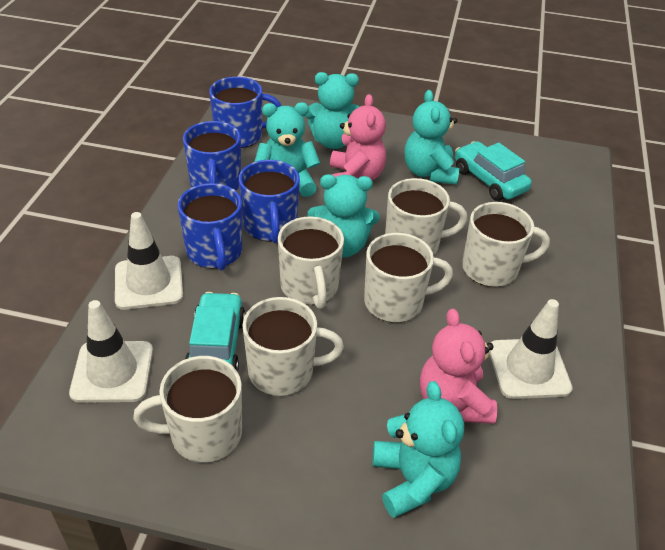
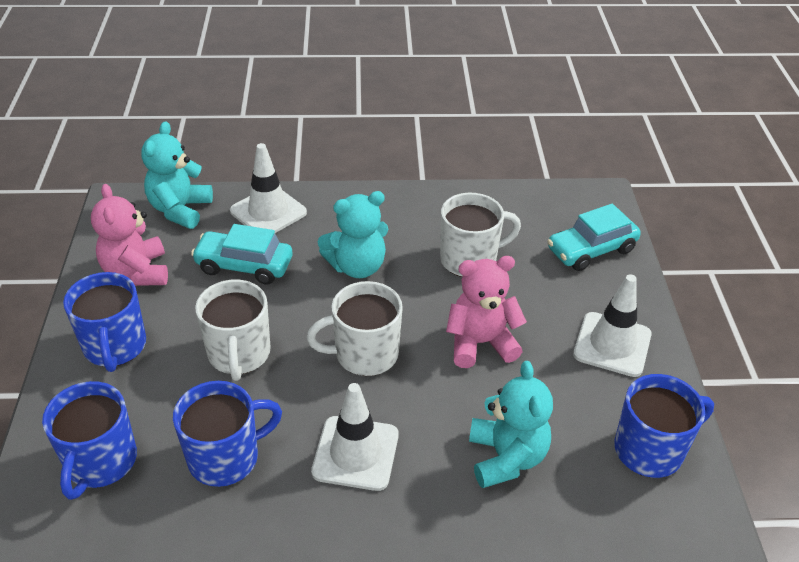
turquoise teddy bear: [255,102,320,197] [305,72,359,149] [308,174,379,258] [373,381,464,518] [405,90,459,185] = 5 -> [141,121,213,229] [318,191,389,278] [469,361,553,488] = 3
white mug: [133,356,242,463] [242,297,344,396] [278,216,344,309] [364,233,453,323] [385,178,467,255] [462,202,550,287] = 6 -> [195,280,271,381] [307,281,403,376] [440,193,521,277] = 3

